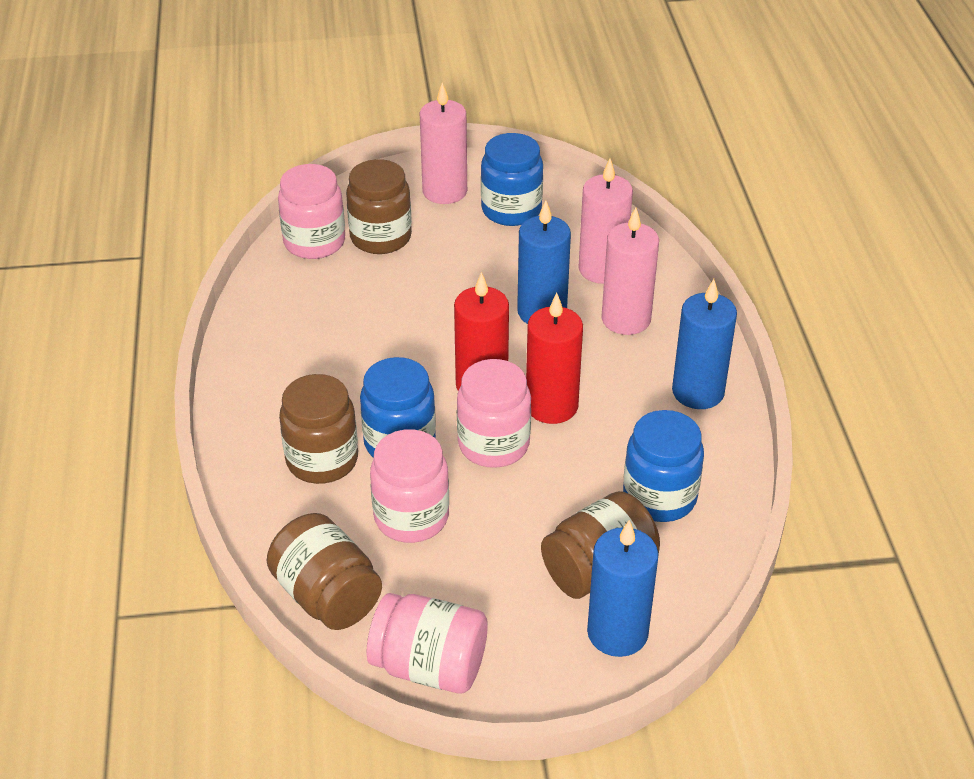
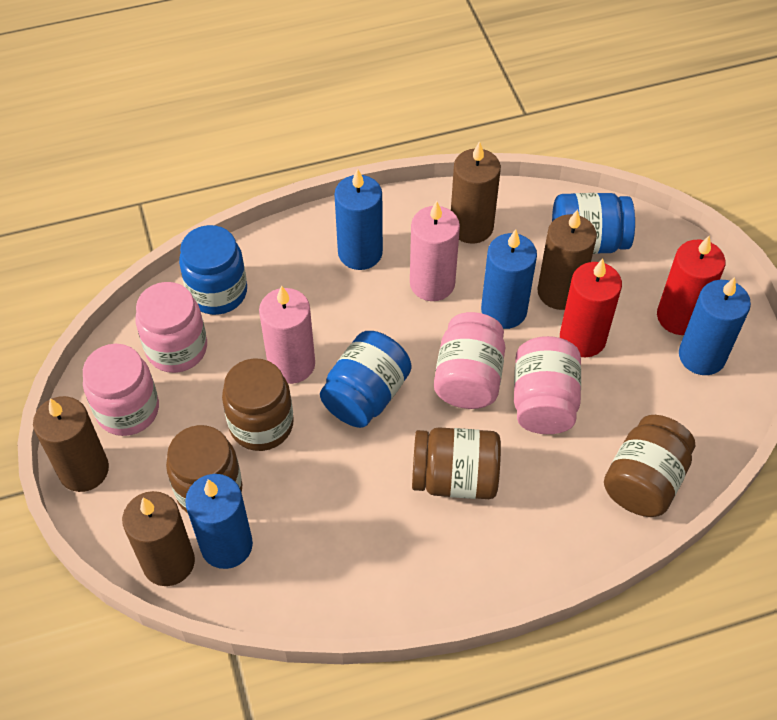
blue candle: [517,200,571,324] [587,520,658,657] [672,279,737,409] = 3 -> [185,474,253,569] [334,168,383,270] [481,229,537,329] [679,277,751,375] = 4
brown candle: none = 0 -> [33,396,109,492] [122,491,195,586] [451,141,501,244] [537,209,597,310] = 4
pink candle: [420,82,467,204] [578,158,633,284] [601,207,659,335] = 3 -> [259,286,315,384] [410,201,460,301] = 2

